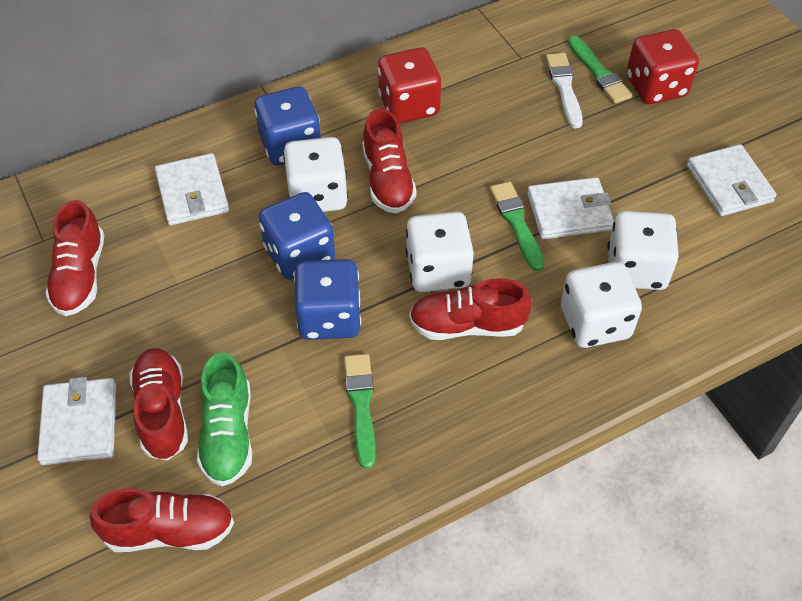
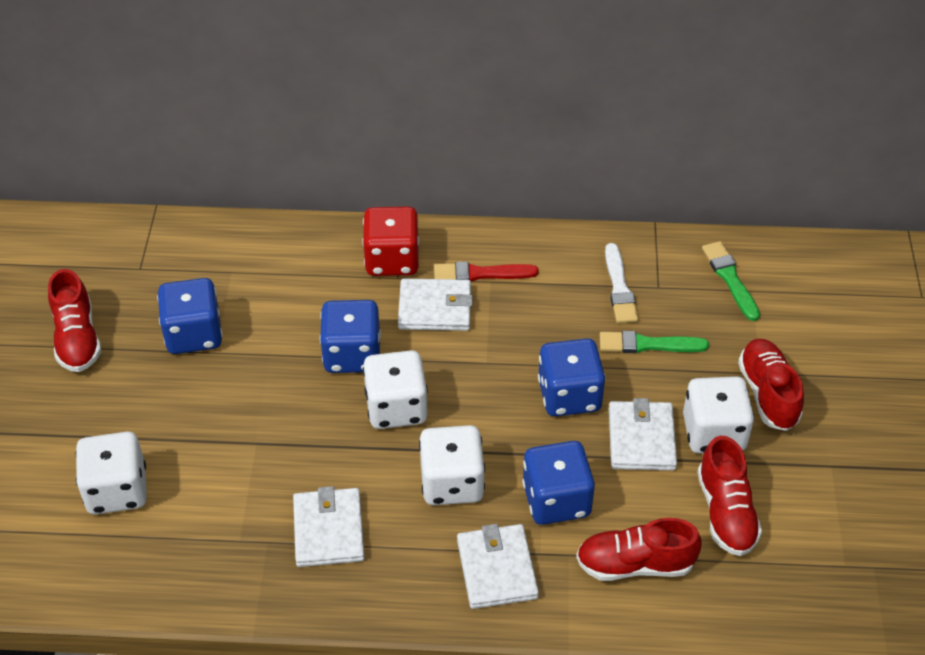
blue dice: [254,86,321,166] [259,192,335,280] [294,259,361,340] = 3 -> [157,278,222,354] [320,300,381,373] [522,441,595,525] [538,338,606,417] = 4
green brush: [344,354,376,469] [490,182,545,271] [568,35,632,104] = 3 -> [600,331,709,353] [702,241,760,321] = 2
green shoe: [197,353,252,486] = 1 -> none = 0
red brush: none = 0 -> [434,261,539,282] = 1
red dice: [378,47,441,124] [626,29,699,104] = 2 -> [362,206,419,276] = 1
red shoe: [45,200,104,316] [90,488,234,552] [129,348,188,461] [362,109,417,214] [409,278,532,340] = 5 -> [48,269,101,372] [576,518,702,581] [697,436,762,556] [738,339,804,431] = 4

